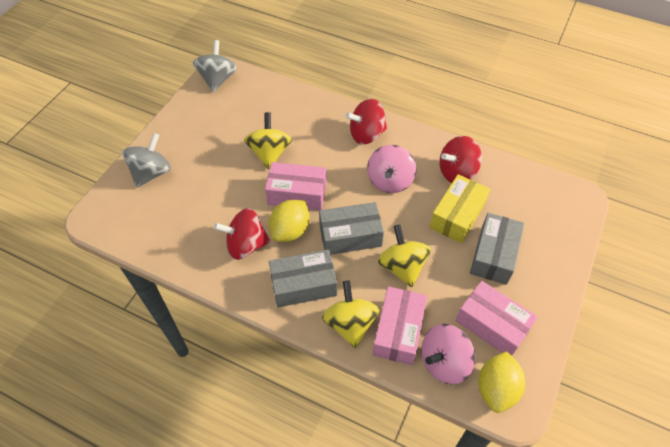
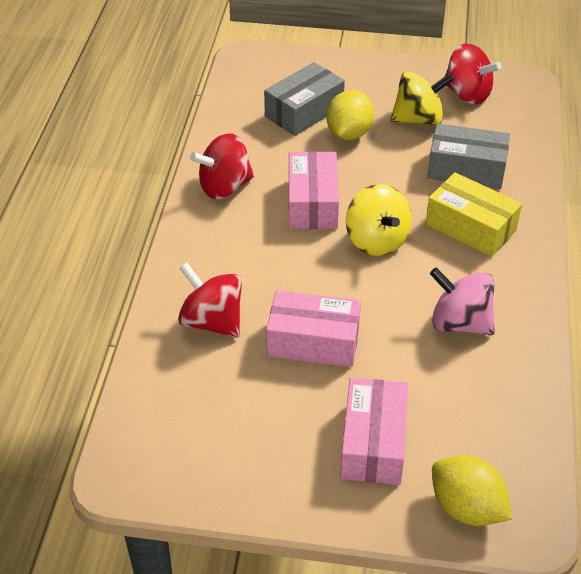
grey box: [269,250,337,307] [319,202,384,255] [470,213,524,285] = 3 -> [264,62,345,136] [427,123,510,189] = 2
grey spinning top: [122,133,171,188] [193,40,237,92] = 2 -> none = 0
pink spinning top: [367,145,416,193] [421,324,475,385] = 2 -> [430,267,495,335] = 1
yellow spinning top: [244,112,292,170] [322,280,380,348] [378,224,431,287] = 3 -> [346,184,412,256] [390,72,454,125] = 2

